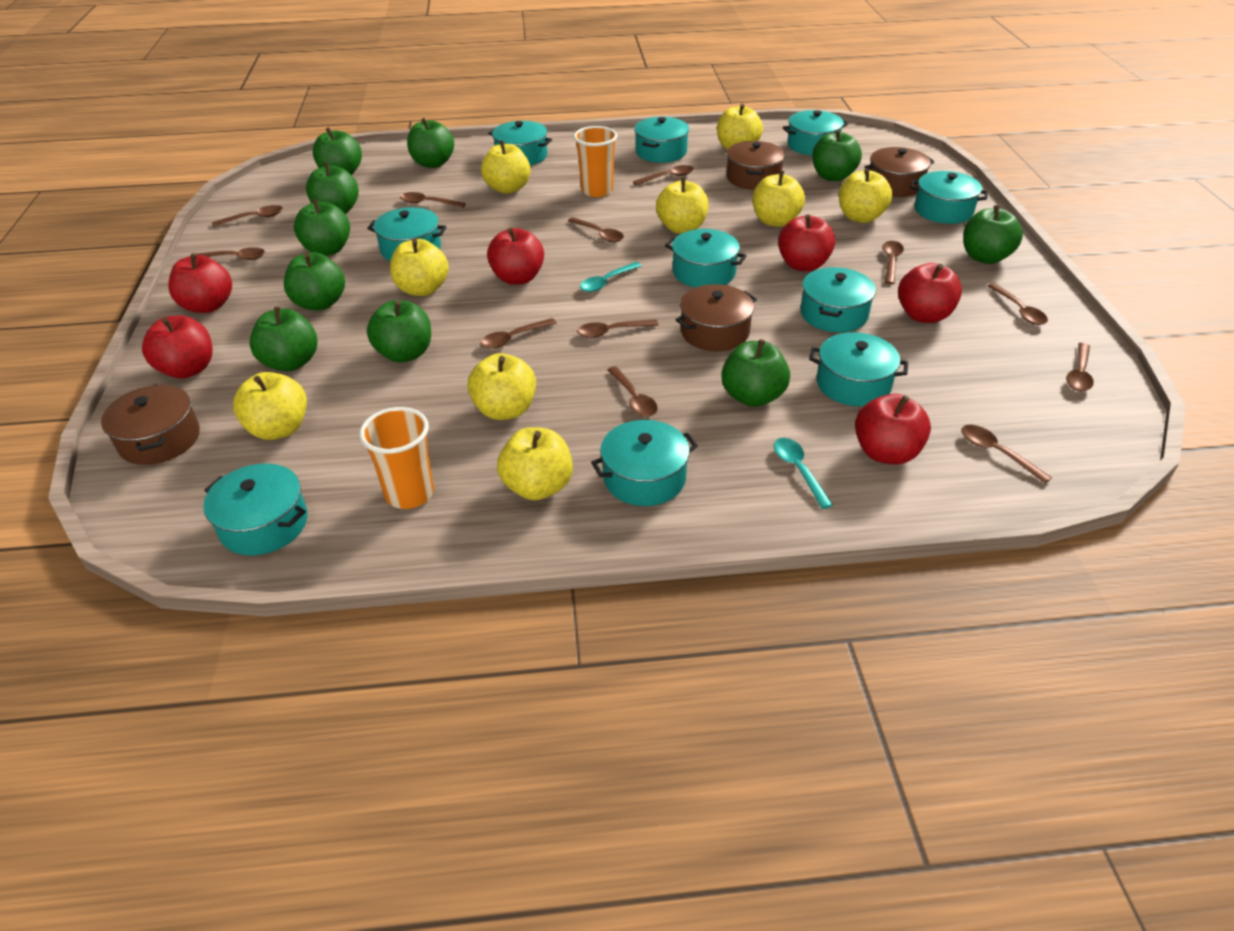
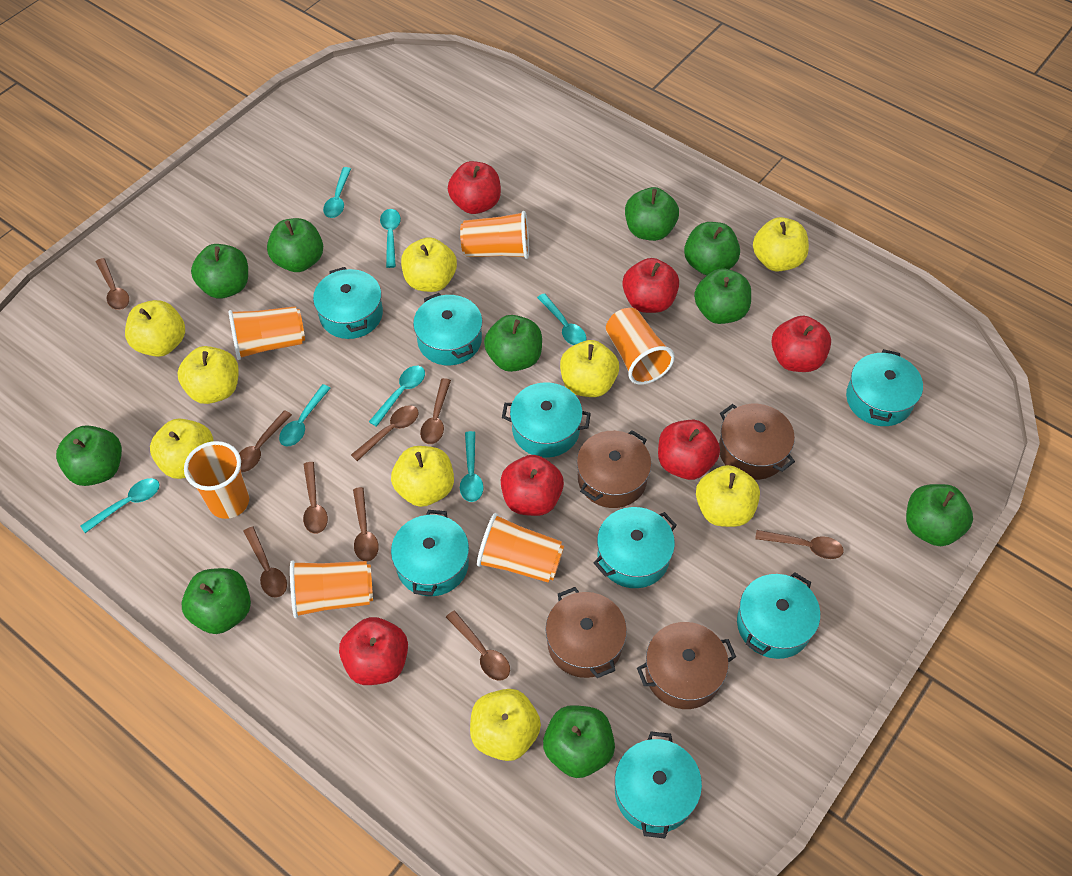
brown spoon: [197,247,265,260] [212,205,283,227] [400,192,466,208] [480,318,557,349] [568,217,624,242] [577,319,659,338] [607,366,658,417] [633,165,694,185] [882,241,904,284] [961,425,1052,484] [988,283,1048,325] [1066,343,1094,391] = 12 -> [96,258,129,310] [239,410,292,472] [243,526,287,598] [303,462,328,534] [351,405,419,461] [353,487,379,561] [420,378,451,444] [446,610,510,681] [755,530,844,559] = 9
orange cup: [359,407,434,509] [574,126,618,197] = 2 -> [184,441,249,519] [229,306,305,360] [290,560,373,618] [460,211,529,259] [477,513,564,583] [606,308,675,385] = 6
turquoise pot: [203,463,307,556] [367,207,447,261] [488,121,552,165] [591,420,698,506] [634,117,689,163] [665,229,747,288] [783,110,848,155] [800,267,876,332] [809,332,908,406] [910,171,988,224] = 10 -> [313,267,383,339] [391,510,469,596] [413,293,483,365] [502,382,591,458] [594,507,677,588] [615,732,702,838] [737,572,820,659] [846,349,923,426] = 8
turquoise spoon: [580,262,642,292] [774,438,833,509] = 2 -> [81,478,160,533] [279,384,330,447] [323,167,351,218] [369,366,425,427] [380,209,401,268] [460,431,484,502] [537,293,587,345] = 7

